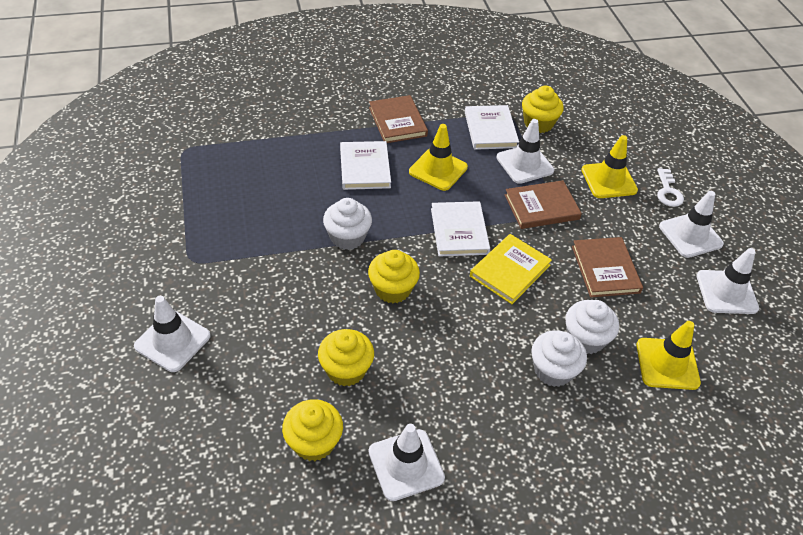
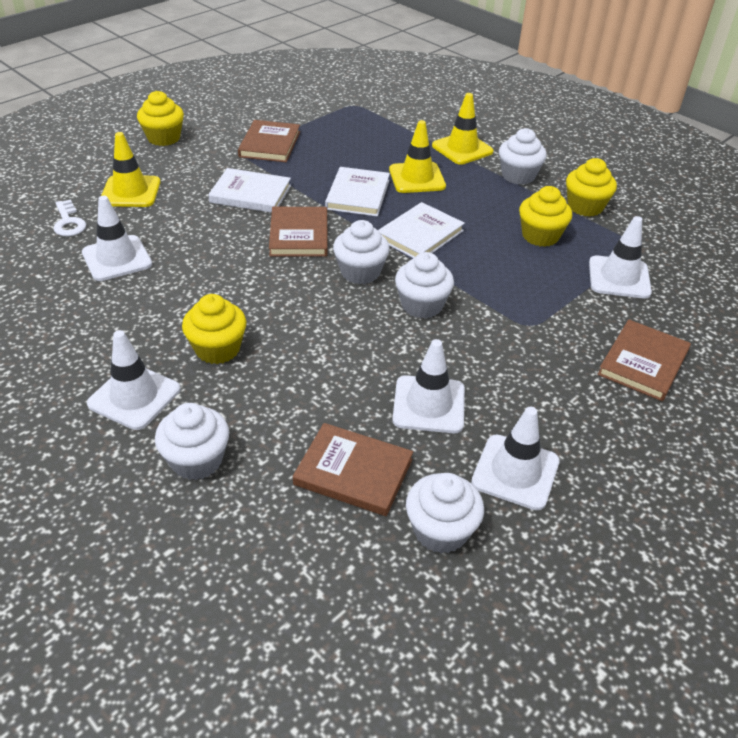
brown book: [369,95,428,143] [505,180,582,229] [572,237,643,297] = 3 -> [238,120,300,162] [269,207,328,257] [293,423,413,516] [598,320,691,401] = 4
white cupcake: [323,198,372,250] [531,330,587,387] [565,300,619,354] = 3 -> [155,403,229,480] [333,220,390,284] [395,252,454,318] [406,473,484,553] [499,128,547,185] = 5
yellow book: [470,234,552,304] = 1 -> none = 0

